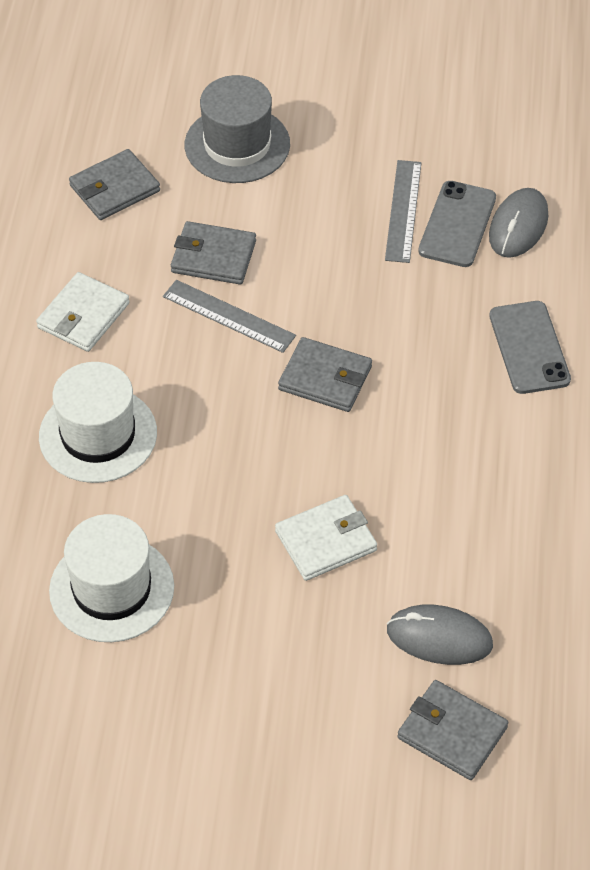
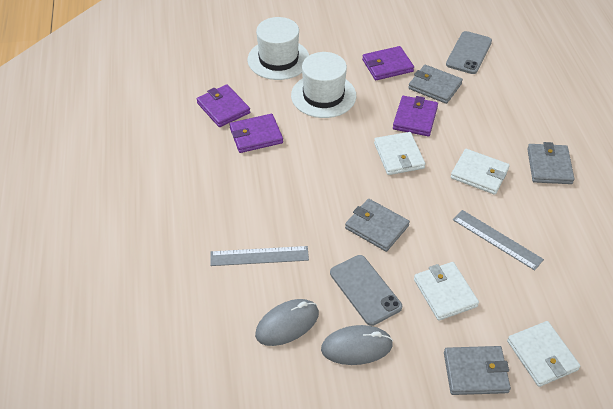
grey hat: [185,75,290,183] = 1 -> none = 0
purple wallet: none = 0 -> [197,85,250,127] [229,114,283,153] [362,46,414,80] [393,96,438,136] = 4
white wallet: [36,272,130,352] [275,495,377,581] = 2 -> [374,132,425,175] [414,262,479,321] [451,149,510,195] [507,321,580,387] = 4

